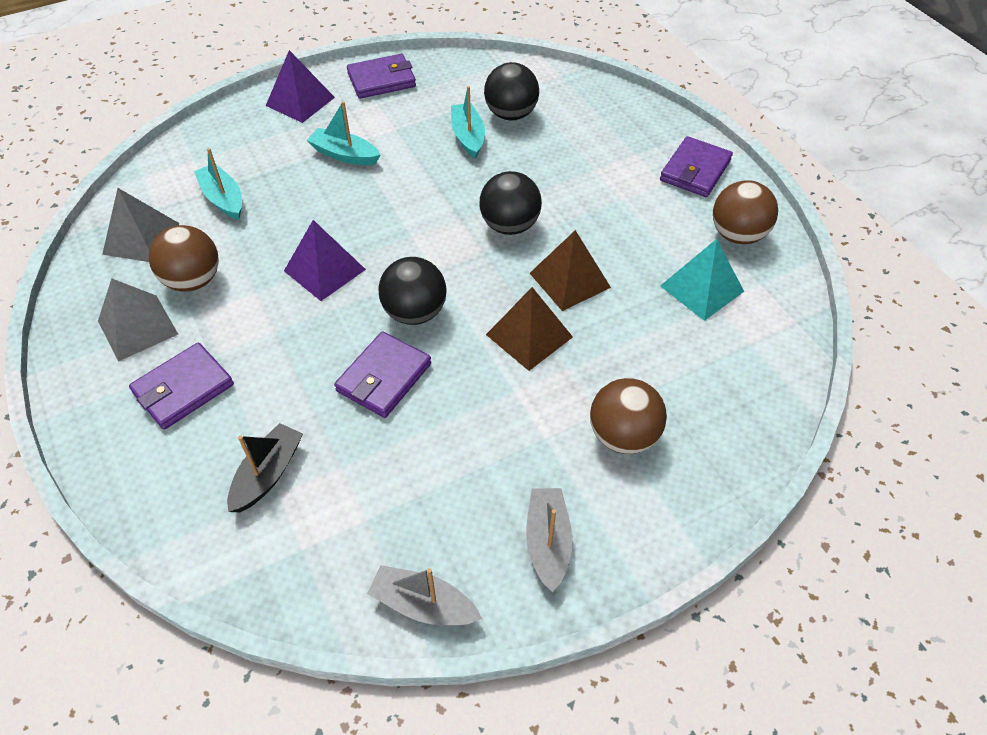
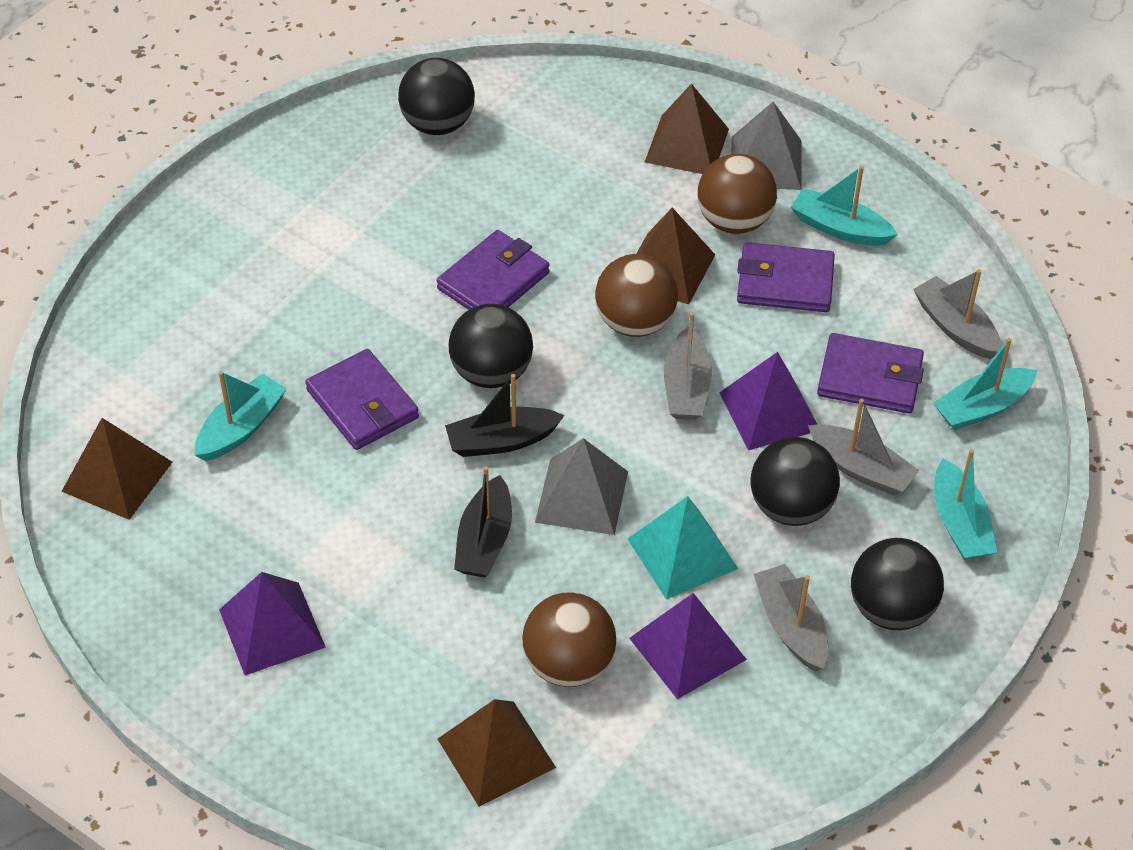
black ball: [378,257,447,325] [480,171,542,235] [484,62,539,120] = 3 -> [398,58,475,135] [448,304,533,388] [751,437,840,526] [851,538,944,630] = 4
black boat: [227,423,303,512] = 1 -> [445,374,564,457] [454,466,512,578] = 2
brown pyramid: [486,287,573,371] [530,230,611,311] = 2 -> [61,418,173,520] [438,699,556,807] [636,208,715,305] [645,83,729,174] = 4
grey boat: [367,565,482,625] [526,488,573,592] = 2 -> [664,312,712,420] [754,564,828,672] [808,398,919,496] [913,269,1002,359] = 4
purple pyramid: [266,50,335,123] [284,220,366,301] = 2 -> [219,572,326,675] [629,593,747,699] [719,352,817,450] = 3
turquoise boat: [194,148,242,220] [307,101,381,165] [451,86,485,159] = 3 -> [195,371,287,461] [791,166,898,246] [933,338,1037,430] [934,449,997,560] = 4

